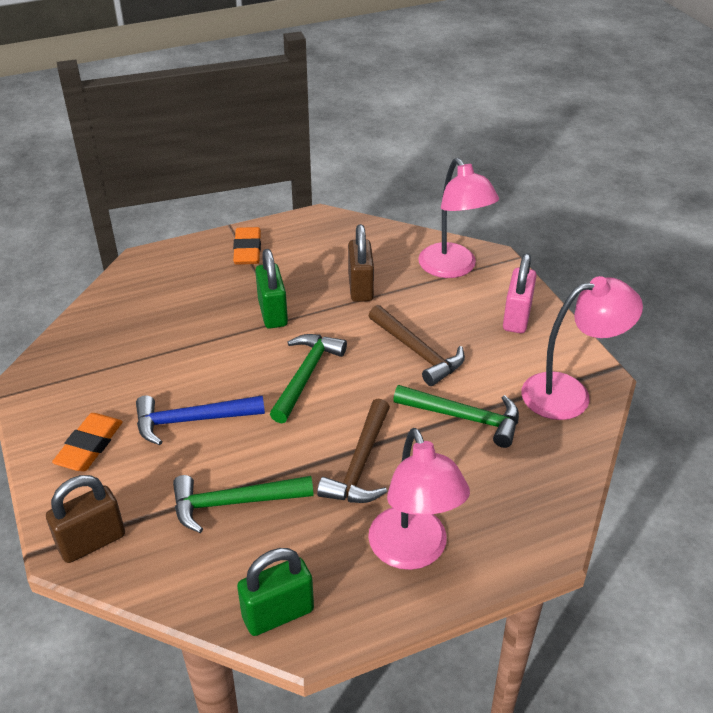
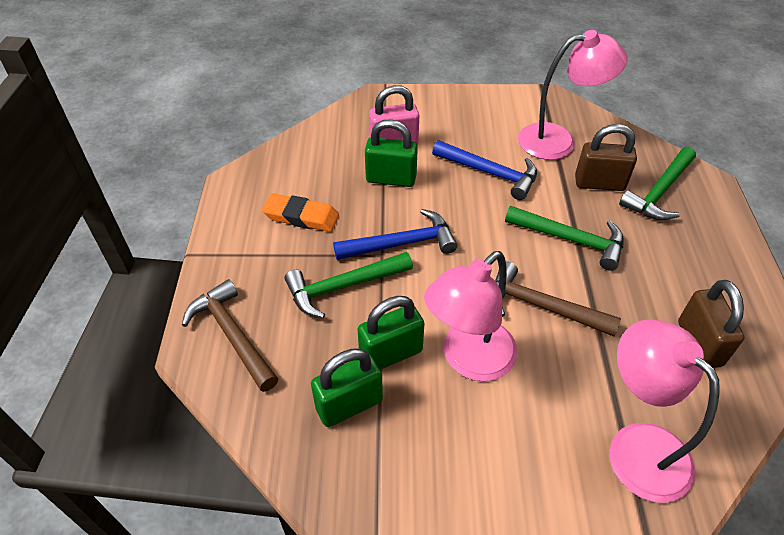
blue hammer: [136,395,265,445] = 1 -> [333,209,458,260] [432,140,537,200] = 2
green padlock: [237,548,314,636] [255,249,288,329] = 2 -> [311,348,383,427] [357,296,424,370] [365,119,418,187] = 3
orange eraser: [52,413,123,471] [233,227,261,265] = 2 -> [262,193,339,232] = 1

